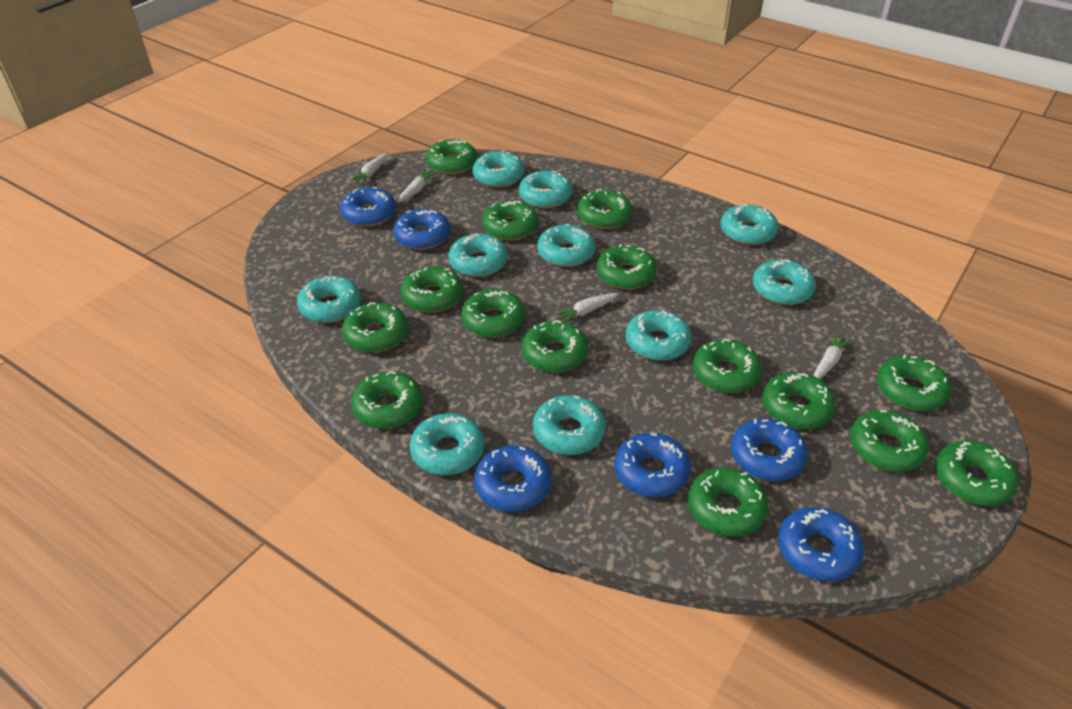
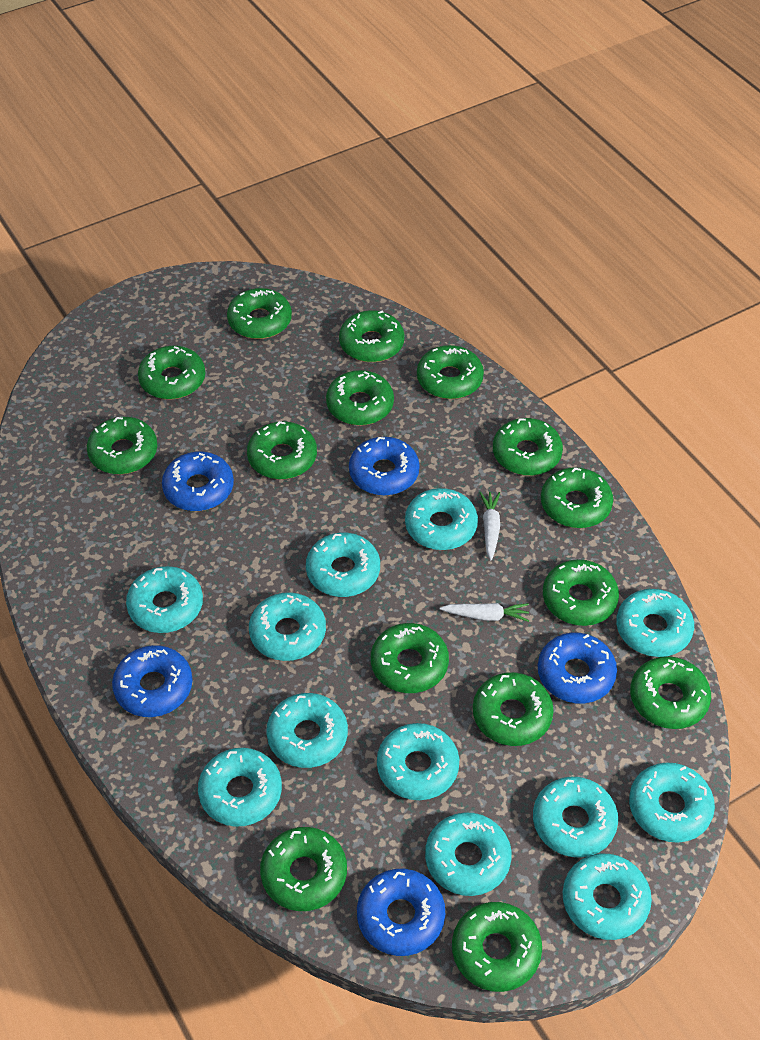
blue donut: [340,187,396,227] [393,209,451,250] [474,445,551,512] [614,433,691,497] [731,418,808,481] [778,507,864,581] = 6 -> [112,645,193,717] [162,452,234,511] [349,437,420,496] [357,869,445,956] [538,633,617,703] = 5
turquoise donut: [297,276,361,323] [410,413,485,475] [448,233,507,277] [472,151,524,188] [519,171,572,208] [533,395,606,455] [537,224,595,267] [626,310,692,361] [721,204,779,245] [753,259,816,305] = 10 -> [126,566,203,633] [198,748,282,827] [249,592,326,661] [266,693,348,768] [306,533,380,597] [377,723,459,800] [405,488,478,550] [425,812,512,896] [533,777,618,858] [563,854,652,940] [616,589,694,657] [629,762,715,843] = 12
white carrot: [350,153,388,185] [398,169,437,203] [553,293,619,322] [813,333,852,379] = 4 -> [440,603,529,622] [479,492,500,560] = 2

